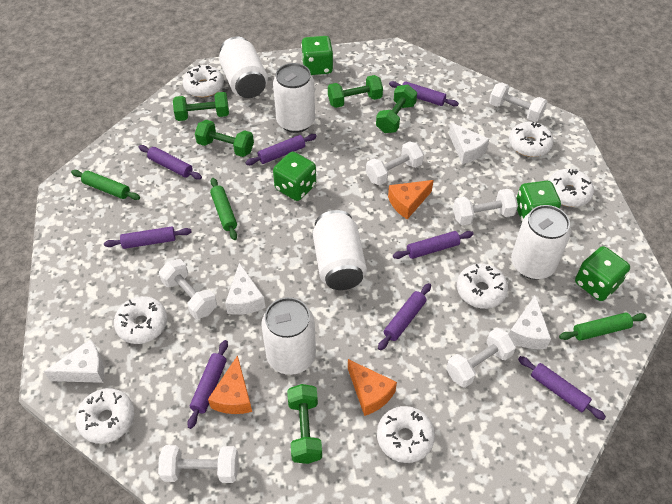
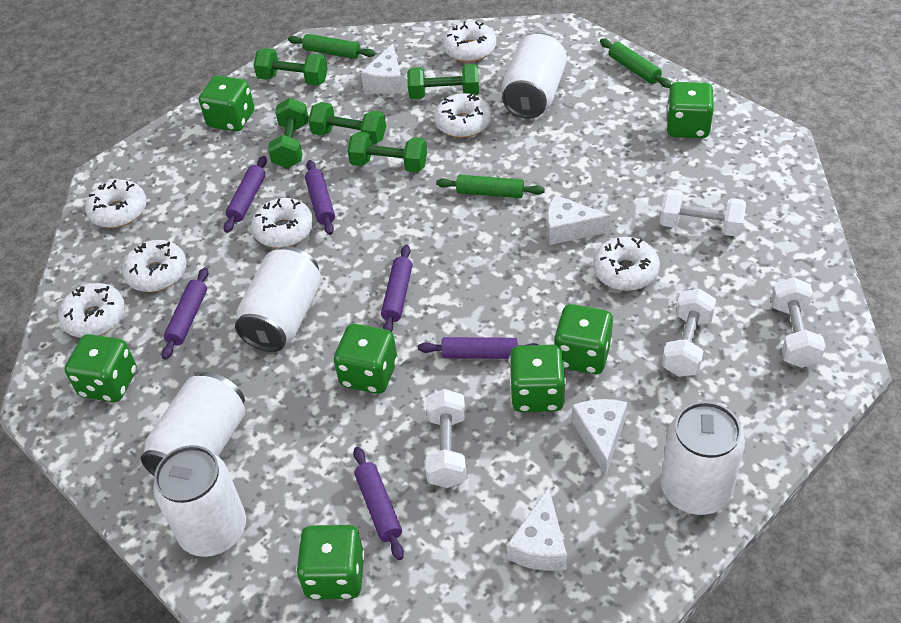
green dice: [273,152,316,201] [301,36,333,75] [517,181,561,221] [575,246,630,301] = 4 -> [65,334,137,402] [199,75,254,132] [296,525,365,599] [334,324,398,394] [509,345,566,412] [554,304,613,374] [666,82,714,138] = 7
orange cheese: [208,355,252,414] [348,359,397,416] [388,180,434,219] = 3 -> none = 0
purple rolling pin: [104,226,191,249] [139,145,202,180] [187,340,228,429] [245,134,317,165] [378,283,431,350] [389,81,459,106] [393,231,474,259] [518,356,606,420] = 8 -> [162,267,209,360] [224,156,267,233] [305,160,335,235] [353,447,404,560] [381,245,413,332] [418,337,539,359] = 6
white dumbbell: [158,445,239,483] [159,259,217,319] [366,141,424,185] [446,328,516,388] [453,189,518,225] [489,82,547,122] = 6 -> [425,389,466,488] [660,189,746,237] [662,289,716,377] [771,277,826,368] = 4

